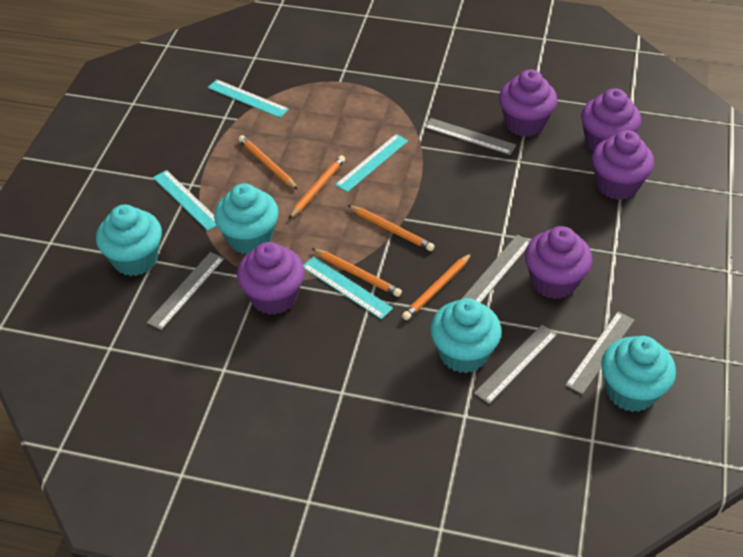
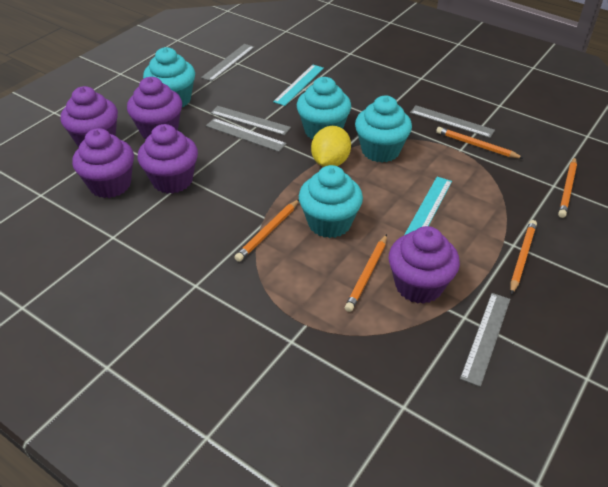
turquoise ruler: [153,170,217,231] [208,79,289,118] [303,256,393,319] [335,134,408,192] = 4 -> [273,64,324,106] [404,177,452,235] = 2
yellow lemon: none = 0 -> [311,126,351,167] = 1

